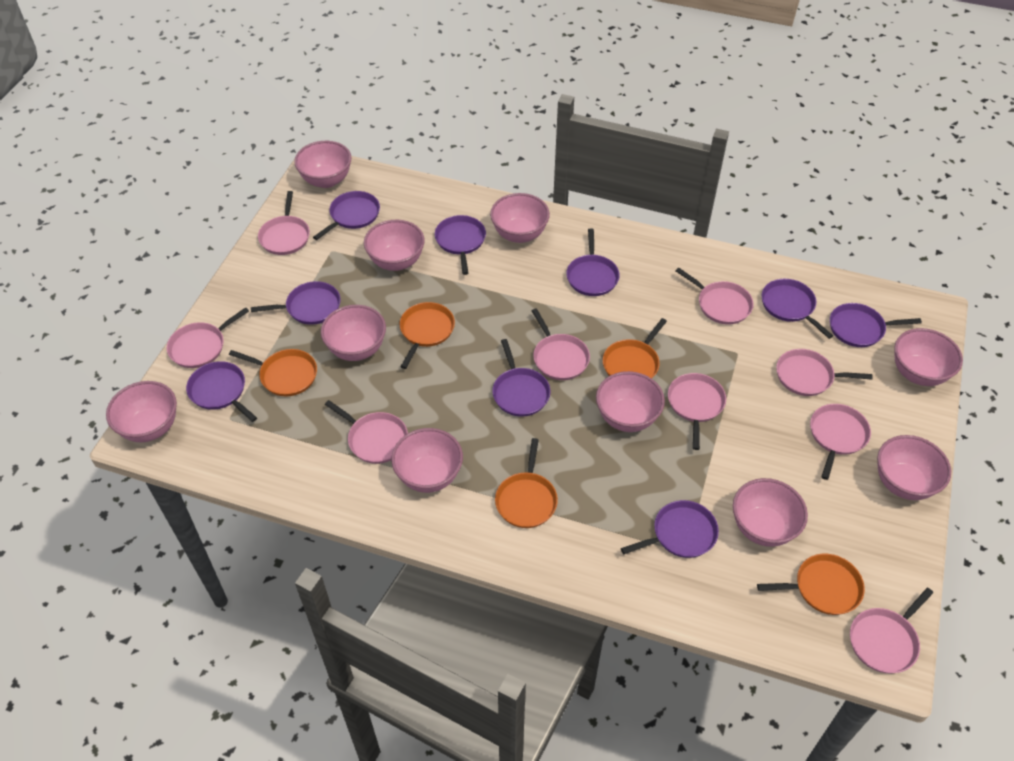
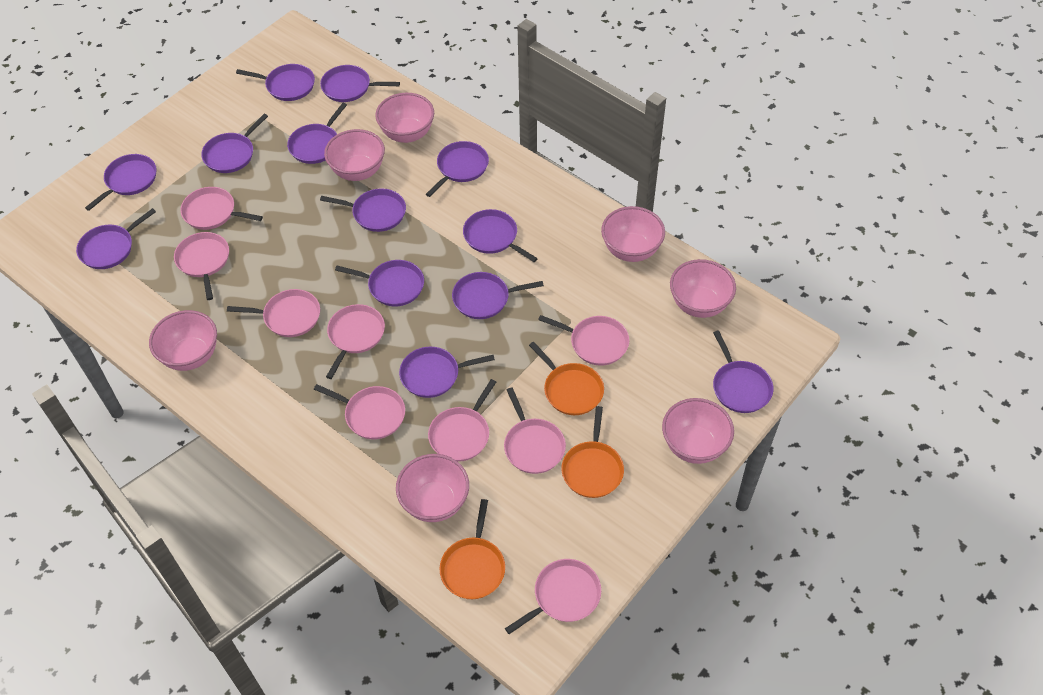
orange pan: [229,349,317,396] [400,302,455,369] [495,438,558,528] [603,318,667,379] [757,554,865,615] = 5 -> [440,499,505,599] [529,342,604,415] [561,406,624,498] = 3
pink bowl: [106,381,177,442] [294,141,351,188] [321,305,386,361] [364,220,425,271] [391,428,463,493] [490,193,550,243] [596,371,665,432] [733,478,808,547] [877,435,951,500] [894,328,963,386] = 10 -> [149,310,217,371] [324,129,385,181] [375,93,434,143] [396,454,469,522] [601,206,665,262] [662,398,734,464] [670,259,736,318] = 7
purple pan: [186,361,257,422] [251,281,341,325] [313,191,380,240] [435,215,486,275] [492,339,551,416] [566,228,620,296] [621,500,719,558] [762,279,833,339] [830,303,922,347] = 9 -> [76,208,156,269] [85,154,157,211] [201,114,268,173] [236,64,315,101] [287,103,347,164] [320,65,400,102] [320,188,406,232] [335,260,424,306] [399,347,495,398] [426,141,489,197] [452,272,544,319] [463,209,538,262] [713,330,773,413] = 13

